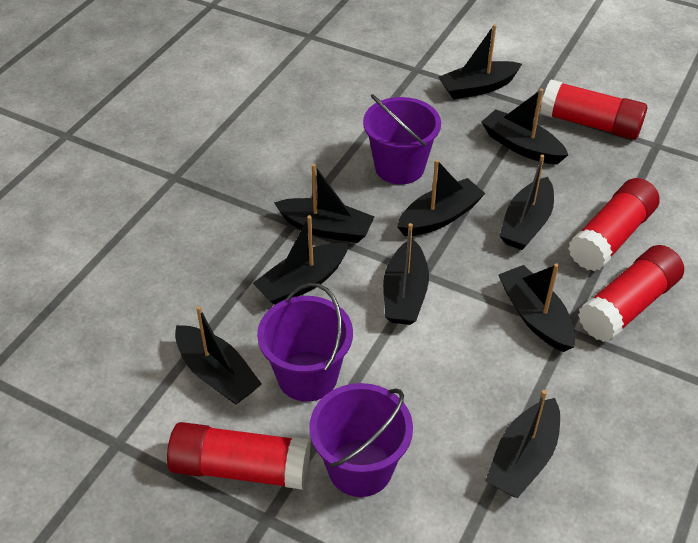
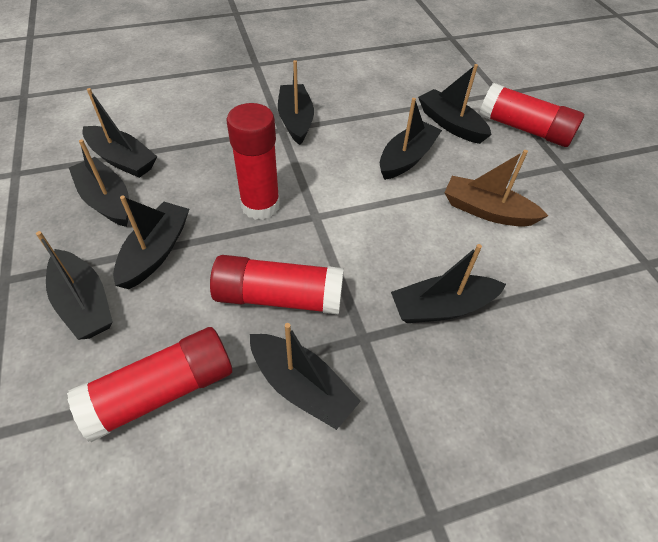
black boat: [175,306,262,404] [253,215,349,305] [274,164,375,243] [383,223,429,325] [397,159,486,236] [439,24,522,100] [482,88,568,164] [485,390,560,498] [499,155,554,250] [499,263,575,352] = 10 -> [36,231,113,340] [69,139,129,227] [83,88,157,178] [113,196,189,289] [250,323,361,430] [278,60,314,145] [380,98,442,180] [391,244,506,323] [418,64,492,144] = 9
brown boat: none = 0 -> [444,150,548,227] = 1
purple bucket: [257,283,353,402] [309,383,413,497] [363,94,441,185] = 3 -> none = 0

